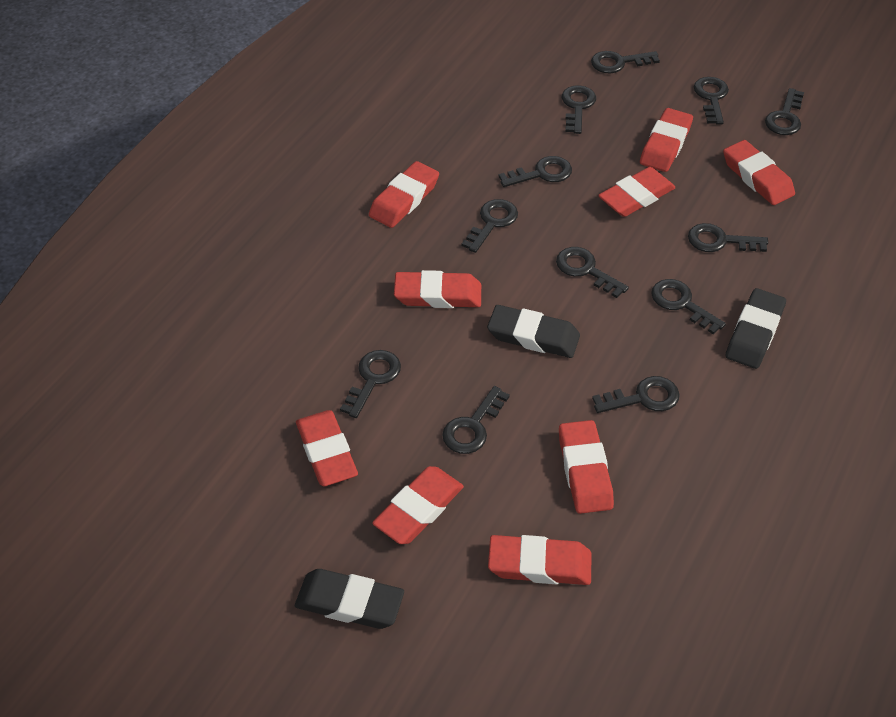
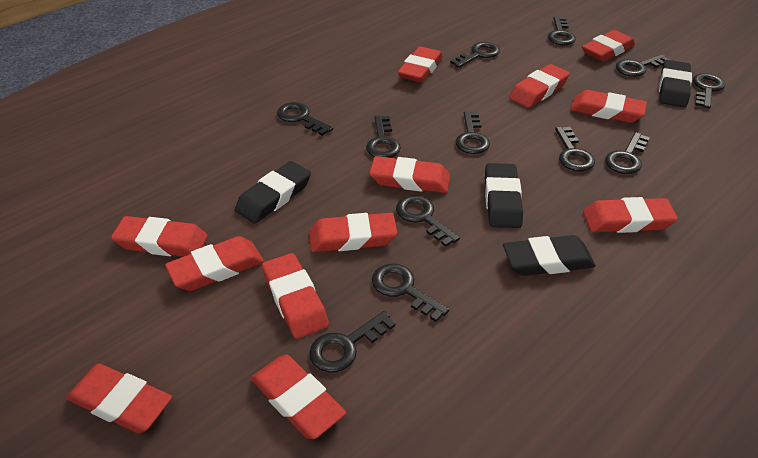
black eraser: [295,569,404,629] [487,305,580,358] [725,288,786,369] = 3 -> [235,161,311,223] [485,163,523,228] [503,235,596,276] [659,60,692,107] = 4
red eraser: [296,410,358,486] [369,161,439,228] [372,466,464,544] [394,270,481,308] [488,535,592,585] [559,420,614,514] [598,167,675,217] [640,108,693,172] [723,140,795,205] = 9 -> [66,364,172,434] [111,216,208,257] [165,236,264,291] [251,355,346,439] [262,253,329,339] [309,213,397,252] [369,156,450,193] [398,46,443,82] [509,64,570,108] [570,90,647,123] [582,30,635,62] [583,197,678,233] = 12

